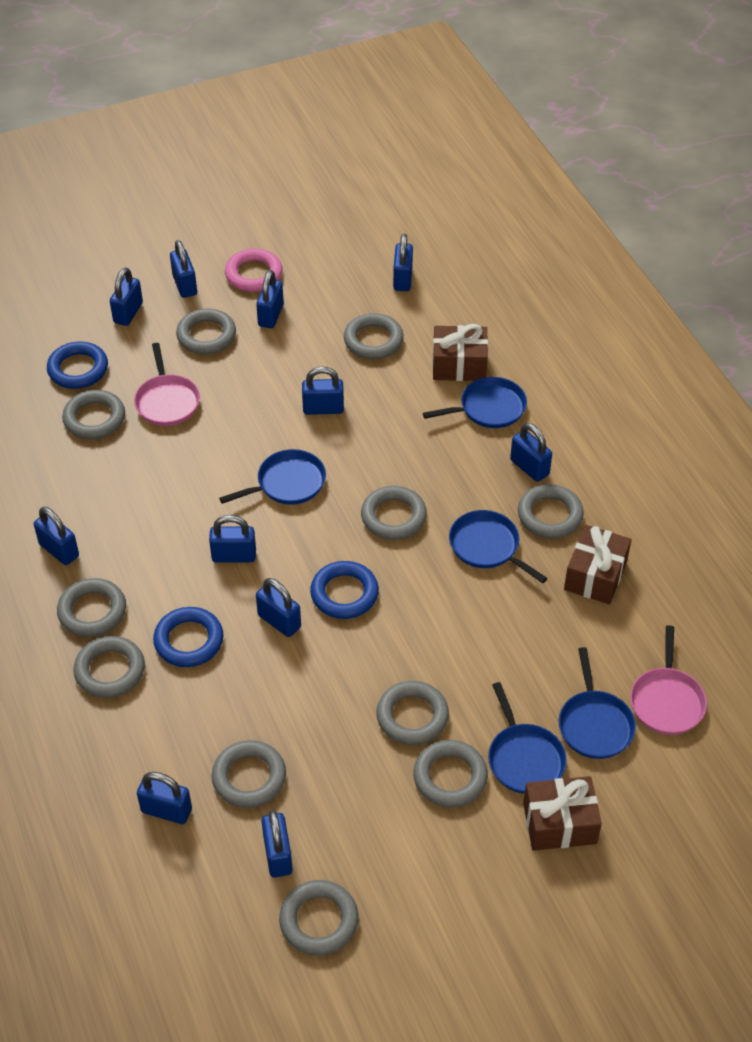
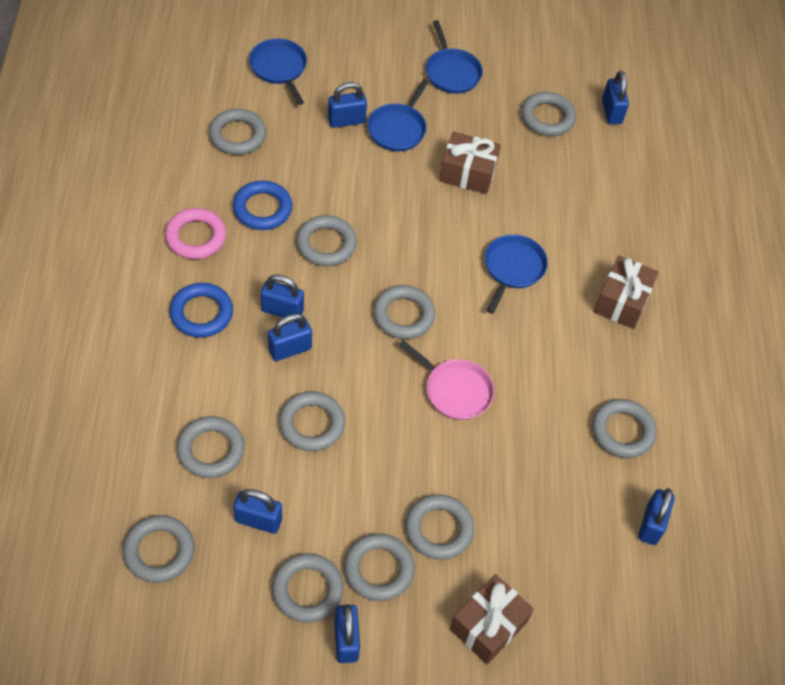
blue padlock: [34,507,79,565] [110,268,143,326] [137,772,192,824] [170,240,197,298] [209,515,256,563] [256,270,284,328] [256,578,301,637] [262,810,293,877] [302,367,344,415] [393,234,413,291] [510,423,552,482] = 11 -> [234,489,282,534] [261,274,304,318] [268,314,312,361] [328,82,367,128] [334,604,360,663] [602,71,629,124] [638,488,675,545] = 7
blue pan: [219,449,326,505] [423,377,527,428] [449,510,548,583] [488,682,567,794] [559,647,636,759] = 5 -> [249,39,307,105] [367,79,429,151] [426,20,483,94] [485,234,548,314] = 4
blue ring: [47,341,108,389] [153,607,223,667] [310,561,379,619] = 3 -> [169,283,233,338] [233,181,292,230] = 2
pink pan: [134,343,200,426] [630,625,707,735] = 2 -> [399,340,494,420] = 1

